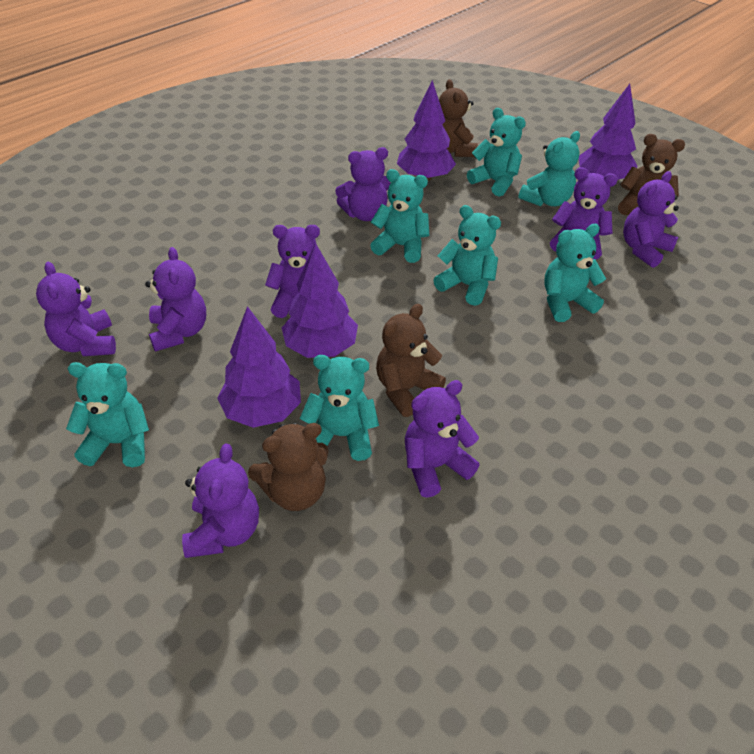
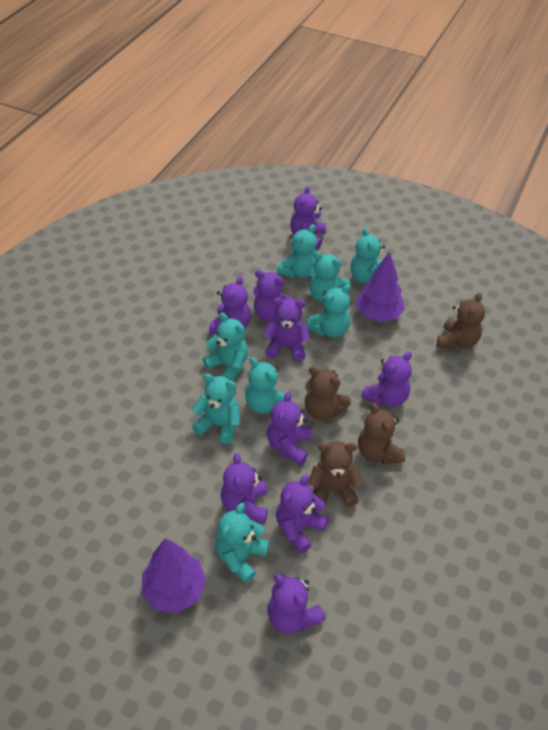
purple teddy bear: [36,261,116,356] [145,247,206,352] [182,444,259,558] [265,225,320,318] [335,147,390,221] [405,380,479,498] [550,167,618,260] [623,171,679,268] = 8 -> [209,276,251,334] [221,453,268,524] [253,270,295,322] [263,298,310,361] [267,392,312,465] [267,573,325,634] [276,475,329,554] [290,186,326,249] [361,351,412,407] = 9
purple tree: [217,306,301,428] [282,243,358,358] [397,80,456,181] [579,84,638,180] = 4 -> [141,538,206,613] [355,252,405,322] = 2
turquoise teddy bear: [66,362,149,467] [300,355,379,461] [370,169,429,263] [433,205,501,306] [467,108,526,197] [518,131,580,206] [544,224,606,322] = 7 -> [192,374,240,444] [203,313,248,381] [215,503,269,584] [245,357,292,414] [277,224,317,278] [306,284,351,338] [310,251,350,303] [350,228,385,283] = 8

